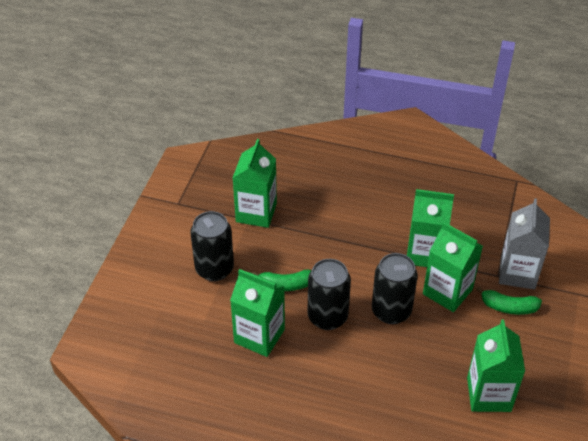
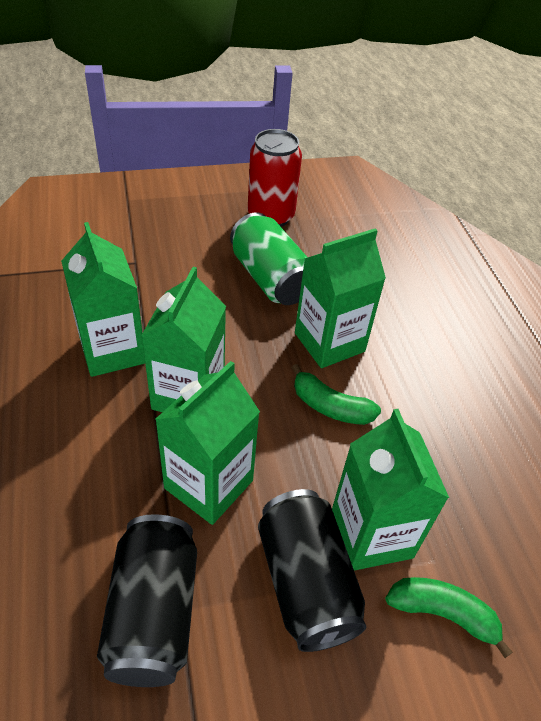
black can: [190,211,234,281] [307,259,351,330] [372,253,418,324] = 3 -> [97,514,197,687] [258,489,367,652] = 2
green can: none = 0 -> [230,212,307,305] = 1
grey carton: [499,198,550,290] = 1 -> none = 0
red can: none = 0 -> [248,129,302,227] = 1

